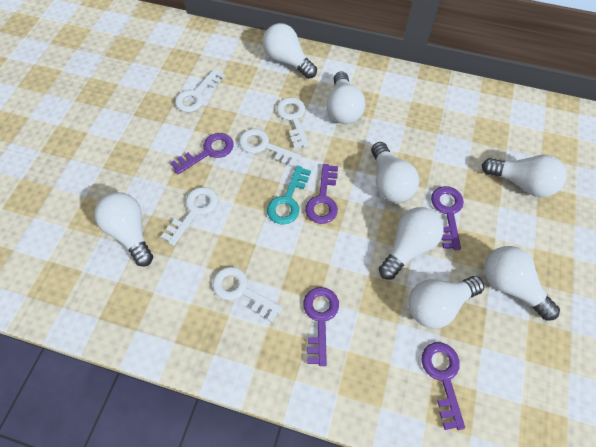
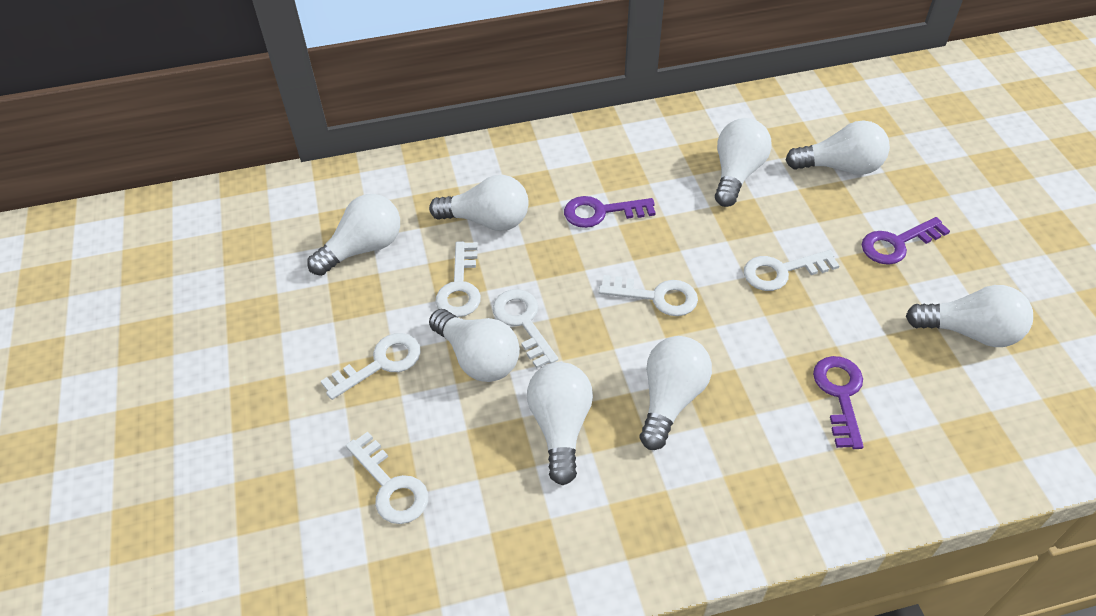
purple key: [170,133,234,175] [303,287,339,366] [305,164,338,224] [421,342,465,430] [431,186,464,250] = 5 -> [564,196,656,228] [813,356,864,449] [862,217,950,265] = 3
turquoise key: [267,166,311,225] = 1 -> none = 0
white key: [161,187,218,246] [175,69,225,112] [212,267,283,322] [239,129,301,167] [277,97,309,149] = 5 -> [321,333,421,400] [346,432,428,524] [436,241,481,317] [493,289,558,368] [598,275,698,316] [744,250,840,291] = 6

